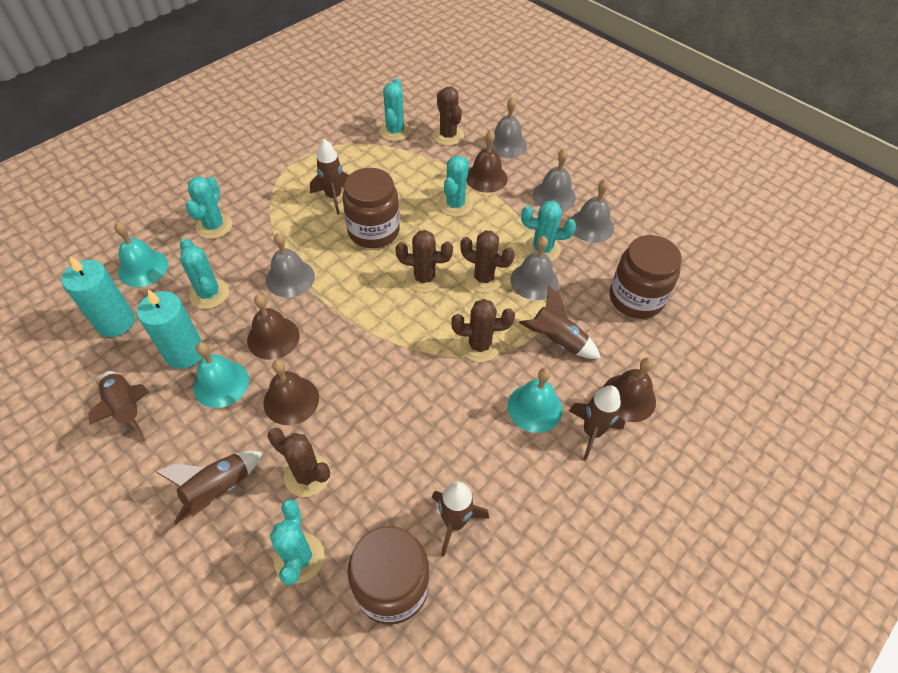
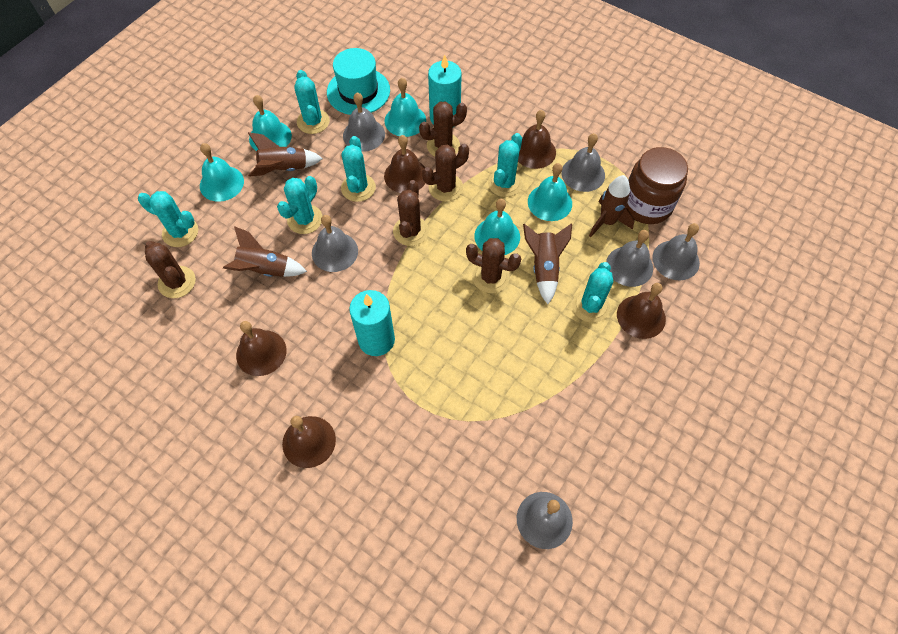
brown bell: [247,294,299,360] [263,360,319,425] [466,130,508,193] [603,357,656,422] = 4 -> [236,321,287,376] [282,416,336,468] [384,135,426,193] [518,110,556,169] [617,283,666,339] = 5
brown jar: [342,168,400,248] [348,526,429,625] [610,235,682,319] = 3 -> [626,147,688,224] = 1
brown rocket: [89,371,150,442] [156,451,263,525] [310,139,349,215] [432,481,489,556] [519,285,601,359] [569,385,625,461] = 6 -> [223,226,307,277] [248,132,323,177] [523,223,572,304] [589,175,635,237] = 4
grey bell: [266,232,315,298] [486,97,527,158] [510,236,558,300] [533,149,576,211] [571,180,614,243] = 5 -> [312,215,358,272] [343,92,385,152] [517,492,573,549] [561,133,605,192] [606,230,653,287] [652,223,700,280] = 6
turquoise bell: [114,222,168,287] [193,342,249,408] [508,368,562,433] = 3 -> [200,143,244,202] [249,95,292,151] [384,78,426,137] [474,198,520,255] [528,163,572,221] = 5
turquoise hat: none = 0 -> [327,48,390,115] = 1

